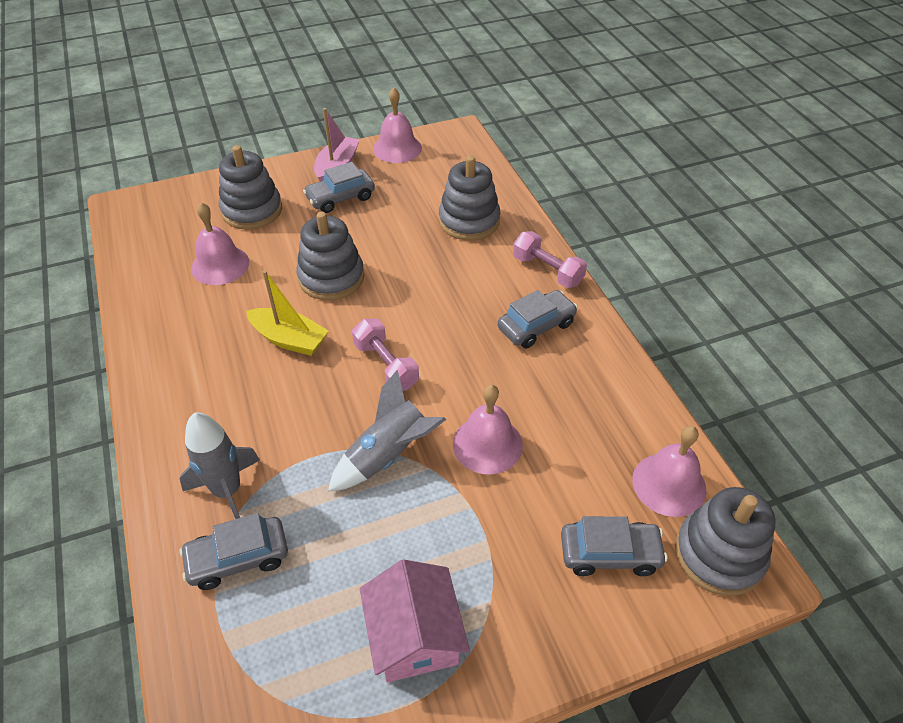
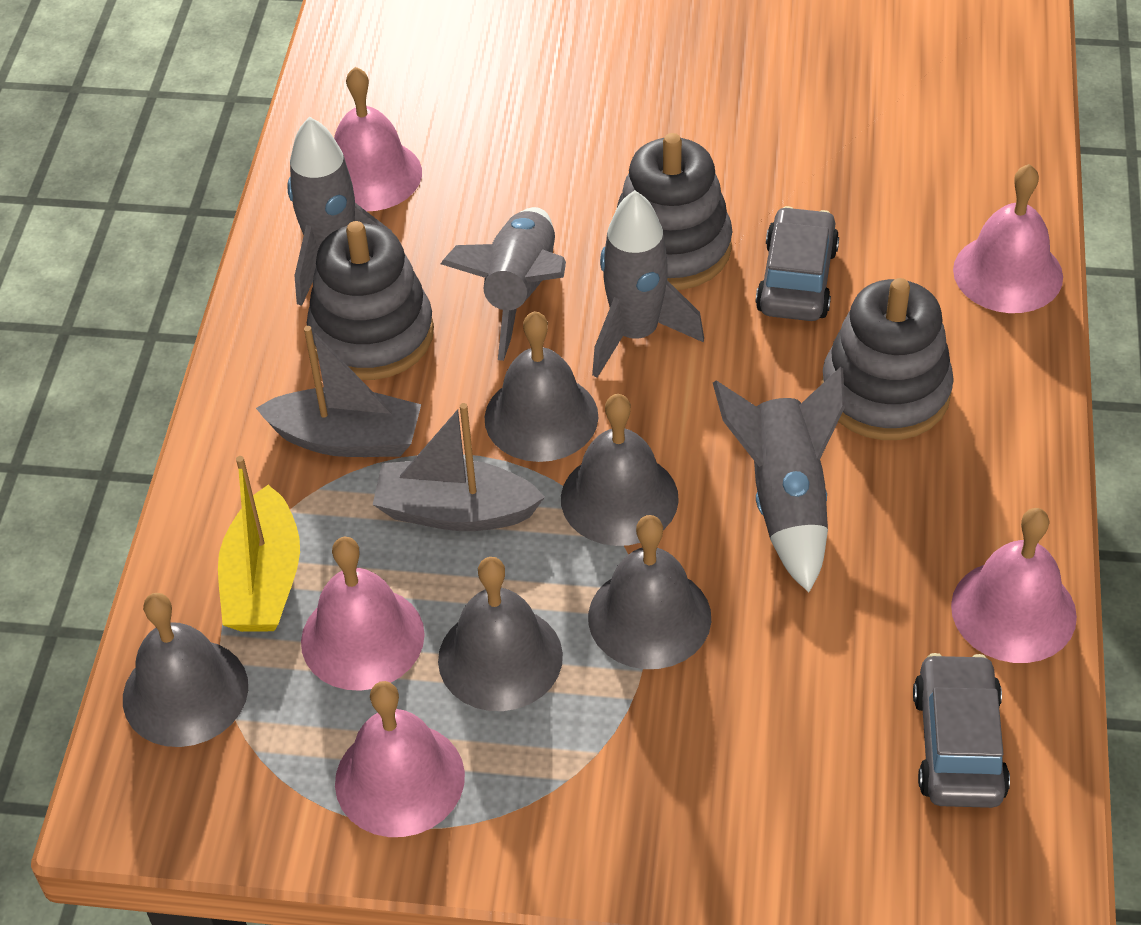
grey bell: none = 0 -> [123,593,248,747] [438,557,563,711] [485,311,598,462] [561,394,679,546] [588,515,711,669] = 5
grey boat: none = 0 -> [256,326,421,457] [372,403,545,531] = 2
grey car: [179,513,288,590] [303,162,375,213] [498,290,578,348] [561,516,668,576] = 4 -> [755,206,839,321] [913,653,1010,808] = 2
grey rocket: [179,413,260,519] [328,369,446,491] = 2 -> [287,117,392,306] [441,207,566,361] [592,190,704,378] [713,367,845,593] = 4
grey stacking toy: [219,145,282,230] [297,212,364,300] [439,156,500,241] [675,487,775,596] = 4 -> [307,221,434,380] [617,133,732,290] [821,278,954,440] = 3
pink bell: [191,203,249,285] [373,87,422,163] [453,385,523,475] [633,426,707,517] = 4 -> [301,537,425,691] [334,67,422,211] [335,681,465,837] [951,508,1077,663] [953,164,1063,313] = 5
pink boat: [314,108,359,181] = 1 -> none = 0
pink dumbbell: [352,319,419,391] [513,231,587,288] = 2 -> none = 0
pink house: [360,560,470,683] = 1 -> none = 0

